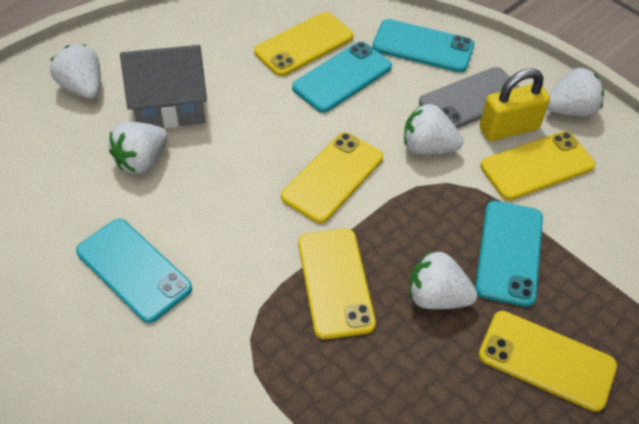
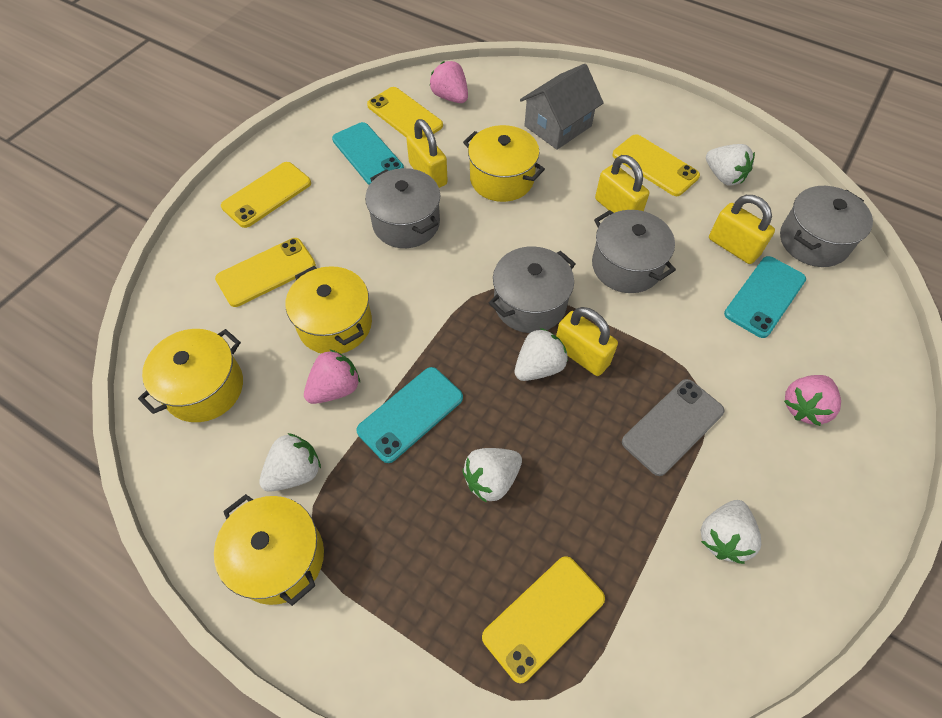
grey pot: none = 0 -> [365,168,440,248] [489,246,576,333] [592,210,676,293] [780,186,873,267] = 4
pink strawberry: none = 0 -> [304,349,360,404] [430,61,468,103] [784,375,841,426] = 3
turquoise phone: [76,219,192,323] [292,42,392,113] [372,19,474,73] [475,201,543,307] = 4 -> [332,122,404,185] [356,367,463,463] [724,256,806,338] = 3
yellow padlock: [480,68,550,141] = 1 -> [406,119,448,188] [556,307,618,376] [595,155,649,213] [709,195,775,264] = 4
yellow pot: none = 0 -> [138,329,243,422] [214,494,324,606] [285,266,372,354] [463,125,545,202] = 4

